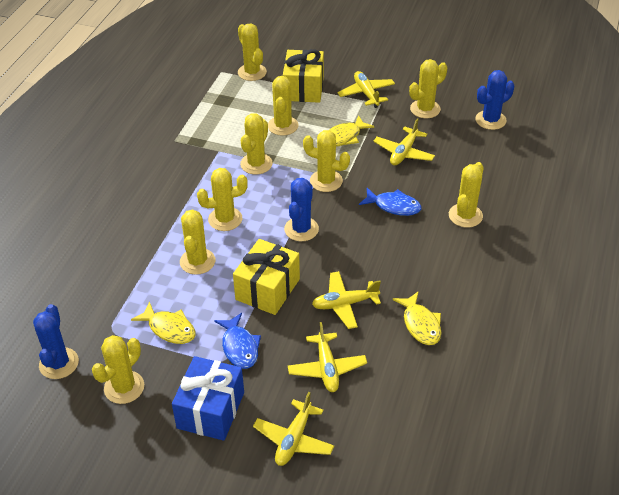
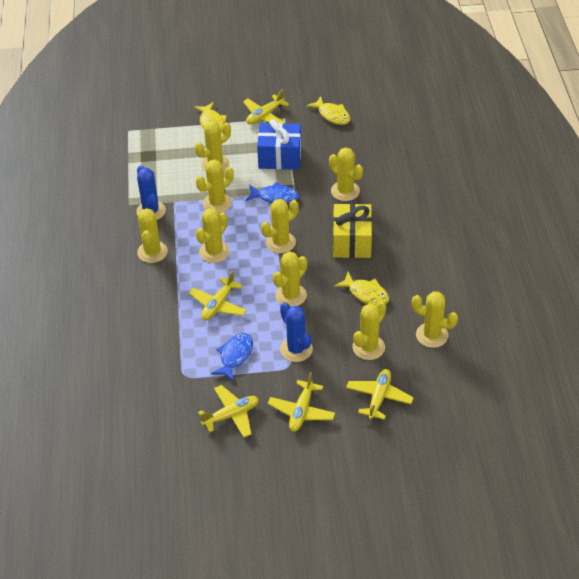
blue cactus: [33,304,79,379] [284,178,319,241] [475,70,514,130] = 3 -> [136,165,166,220] [280,302,313,362] = 2
yellow gift: [233,239,300,315] [283,49,324,103] = 2 -> [333,203,372,258] = 1

